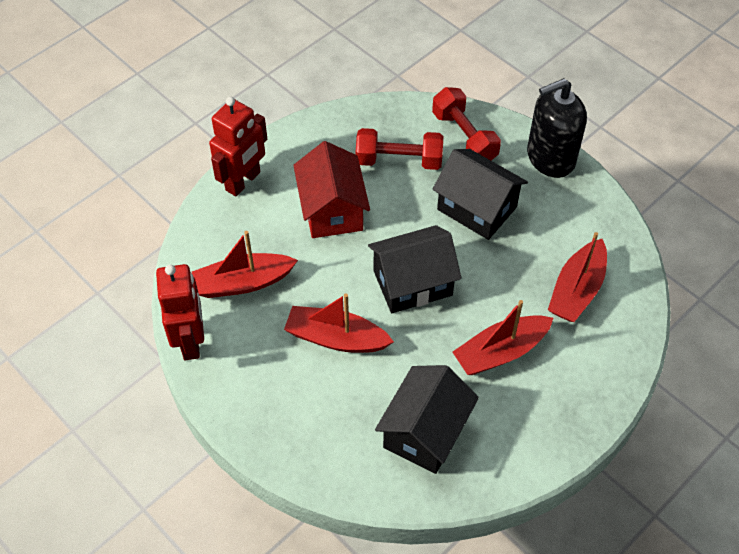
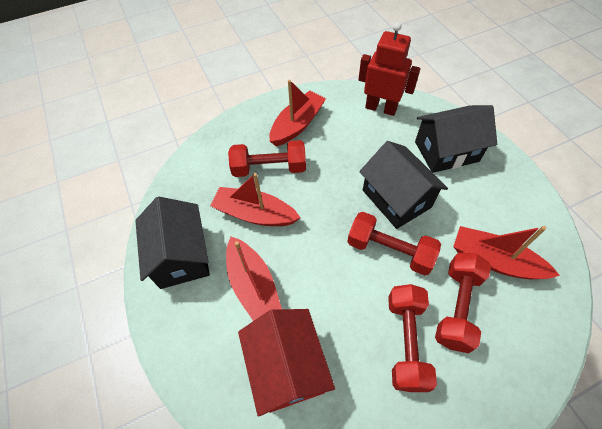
black soap dispenser: [527,78,587,178] = 1 -> none = 0
red dumbbell: [356,128,443,170] [432,87,501,160] = 2 -> [228,140,306,177] [347,212,441,276] [388,284,437,392] [435,253,491,353] = 4
red robot: [156,264,204,360] [209,97,267,196] = 2 -> [358,22,420,116] = 1

